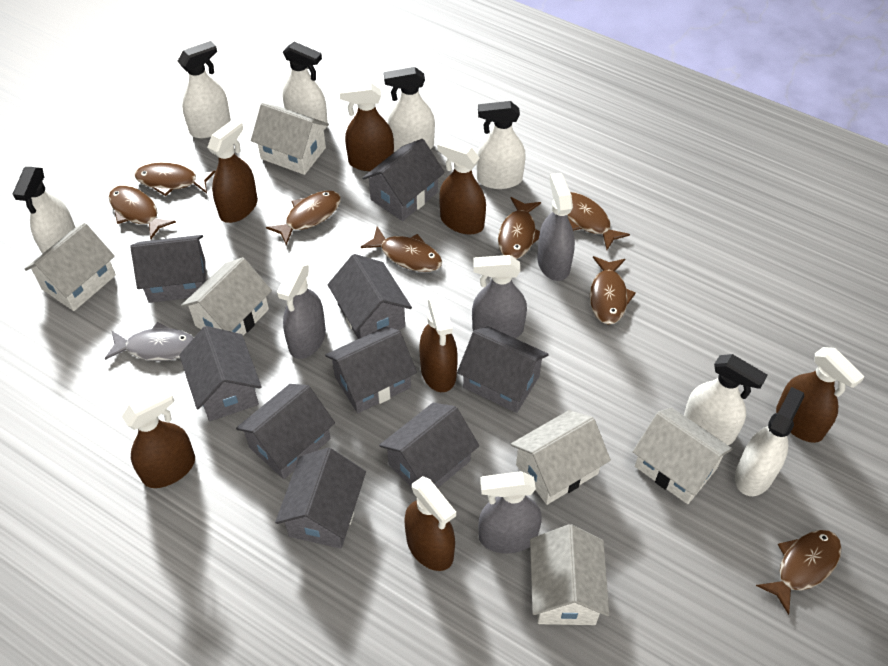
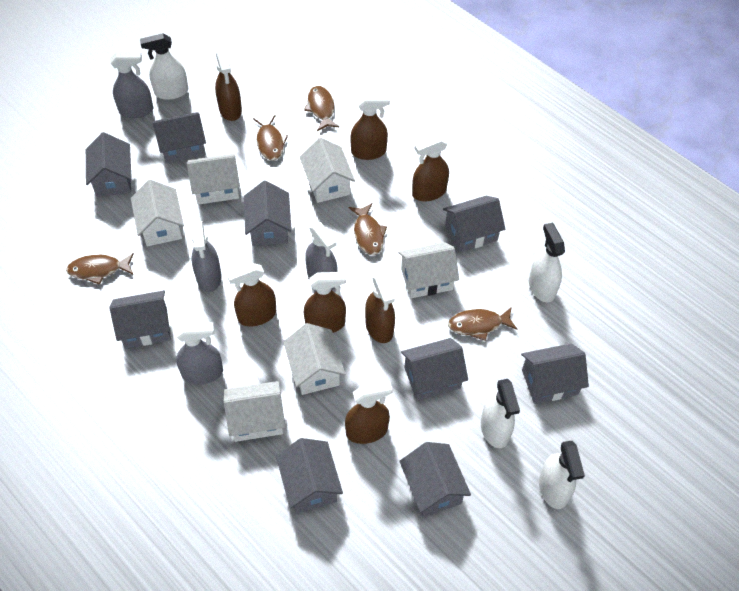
brown fish: [109,186,176,239] [135,163,215,196] [266,191,341,246] [361,226,442,272] [498,197,541,259] [567,192,630,250] [590,256,636,325] [756,530,842,615] = 8 -> [66,253,134,285] [253,115,288,161] [304,86,340,131] [349,203,387,255] [448,307,517,341] = 5
grey fish: [105,322,194,361] = 1 -> none = 0
white spray bottle: [13,167,76,254] [178,41,231,138] [282,42,328,130] [384,67,435,152] [476,101,526,189] [684,354,767,445] [735,387,805,496] = 7 -> [140,33,188,100] [481,379,520,448] [529,223,565,302] [539,441,585,509] = 4

